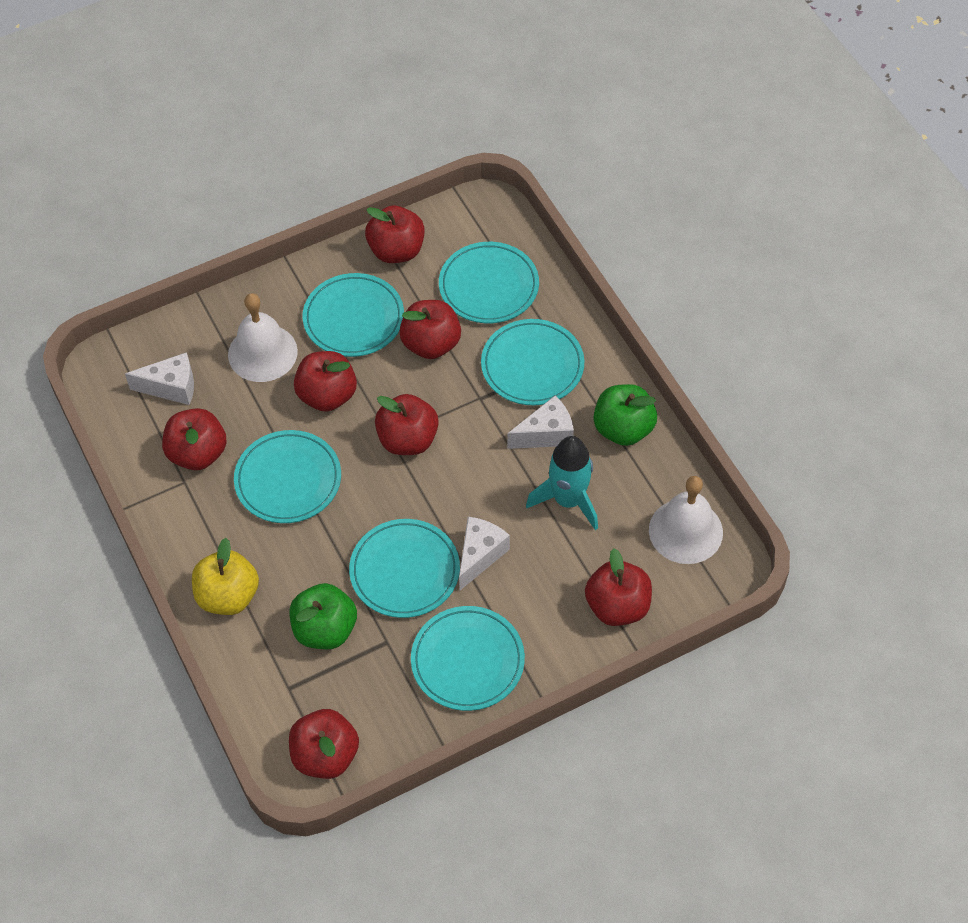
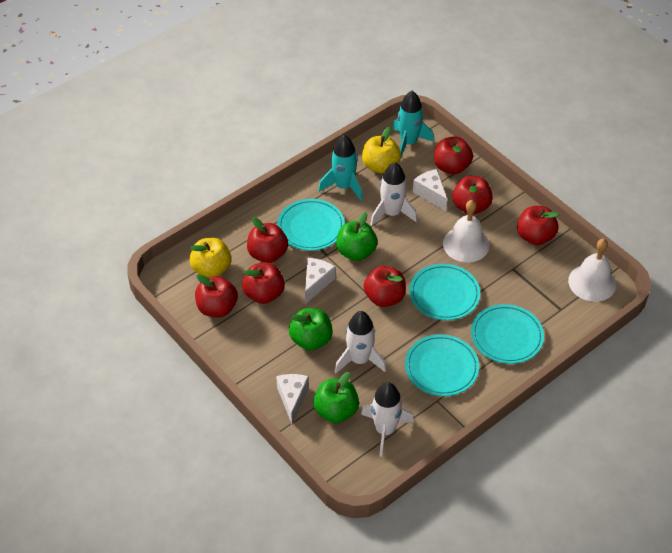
green apple: [290,583,357,649] [594,384,657,446] = 2 -> [289,308,333,350] [313,372,359,423] [336,212,377,261] = 3
turquoise plate: [234,430,341,523] [302,273,404,357] [349,519,460,618] [411,606,525,711] [439,242,539,323] [481,319,584,405] = 6 -> [277,199,345,251] [405,334,479,396] [409,264,480,320] [471,304,544,364] = 4
turquoise rocket: [526,436,598,530] = 1 -> [318,135,363,201] [392,91,434,159] = 2
white rocket: none = 0 -> [334,311,387,374] [361,382,414,457] [370,162,417,226] = 3
yellow apple: [192,538,259,615] = 1 -> [190,238,231,278] [362,127,401,173] = 2

